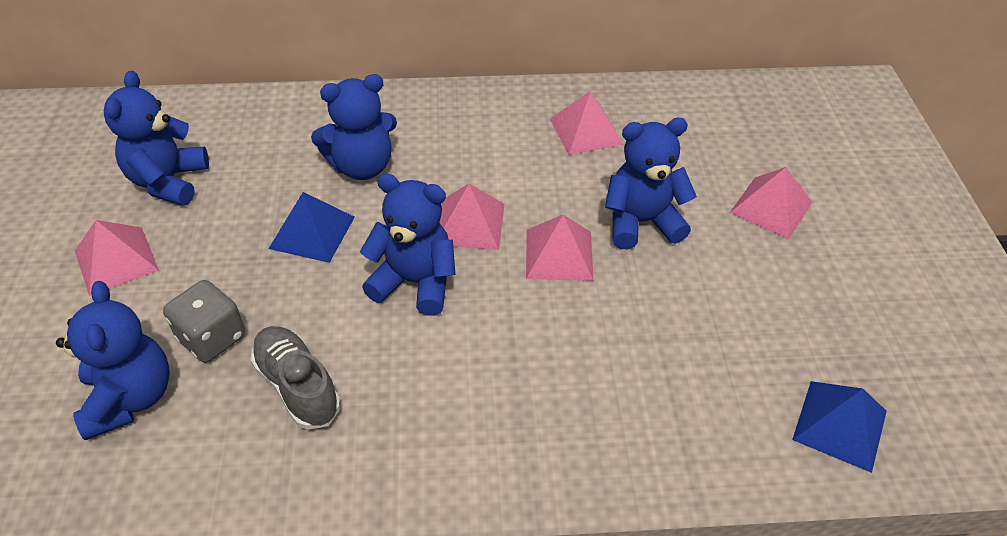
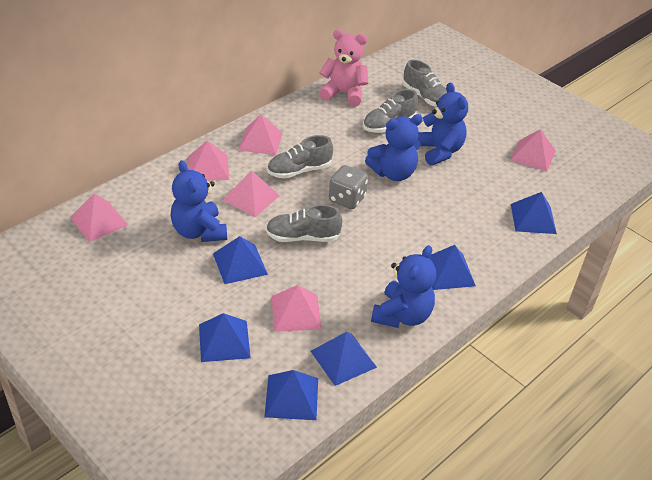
blue pyramid: [269,192,355,263] [792,381,887,473] = 2 -> [199,313,251,362] [213,236,268,284] [264,370,318,420] [311,332,377,386] [429,245,476,290] [511,192,557,234] = 6
blue teddy bear: [56,281,170,440] [104,70,209,206] [311,74,397,180] [360,173,456,316] [605,118,697,250] = 5 -> [170,160,227,242] [365,114,423,181] [371,245,436,328] [418,83,468,165] = 4
grey shoe: [250,326,341,430] = 1 -> [266,205,342,242] [267,135,333,179] [363,89,418,133] [403,60,447,107] = 4
pink pyramid: [75,220,159,296] [439,184,505,250] [526,215,594,281] [550,91,623,155] [730,167,812,239] = 5 -> [70,193,128,242] [188,140,229,181] [223,170,280,217] [238,114,283,155] [272,285,322,332] [510,129,555,172] = 6
pink teddy bear: none = 0 -> [319,29,368,106] = 1

